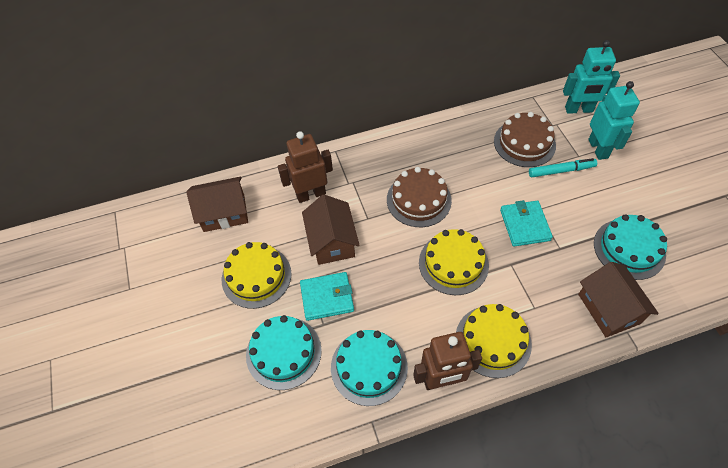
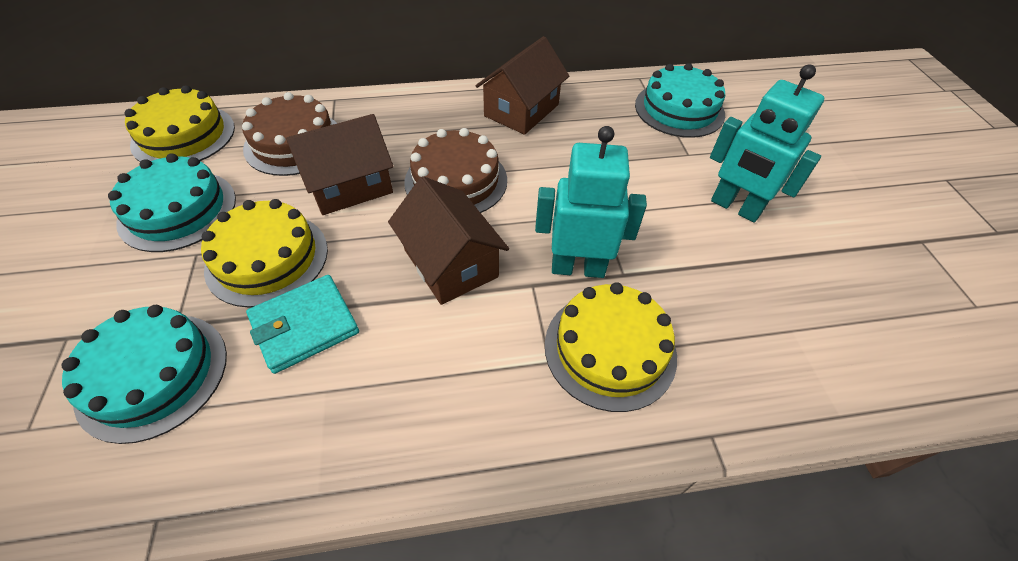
brown robot: [278,131,333,203] [413,332,482,390] = 2 -> none = 0
turquoise marker: [529,158,597,178] = 1 -> none = 0
turquoise wallet: [300,272,354,321] [500,200,553,247] = 2 -> [246,275,359,374] = 1

